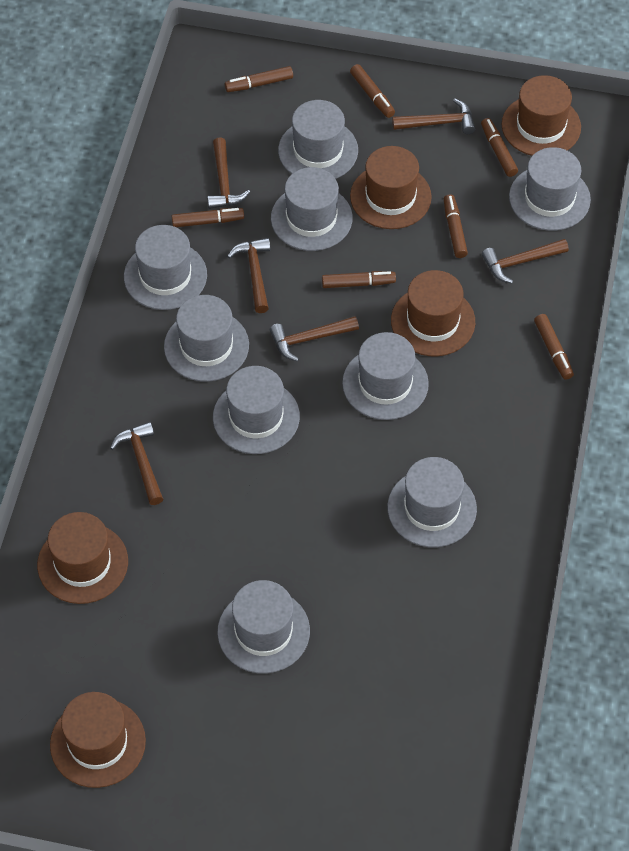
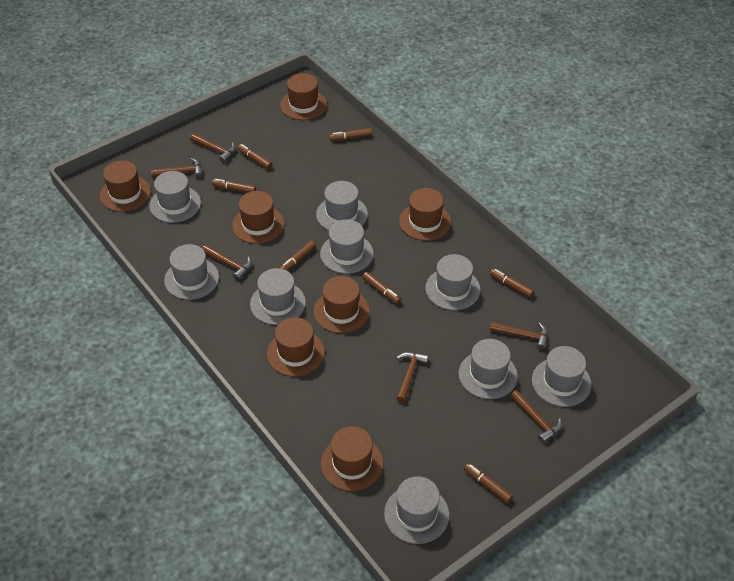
brown hat: [37,512,128,604] [50,692,146,788] [350,146,432,229] [391,270,475,356] [501,75,581,156] = 5 -> [100,161,151,212] [232,191,285,244] [267,317,325,377] [280,73,327,120] [314,276,370,333] [321,426,384,491] [399,188,451,241] = 7

